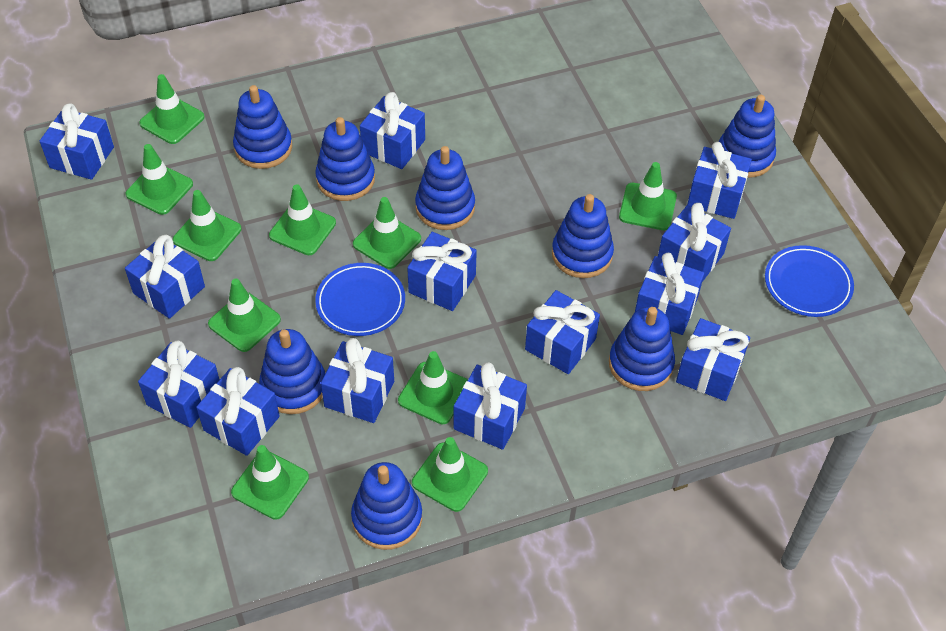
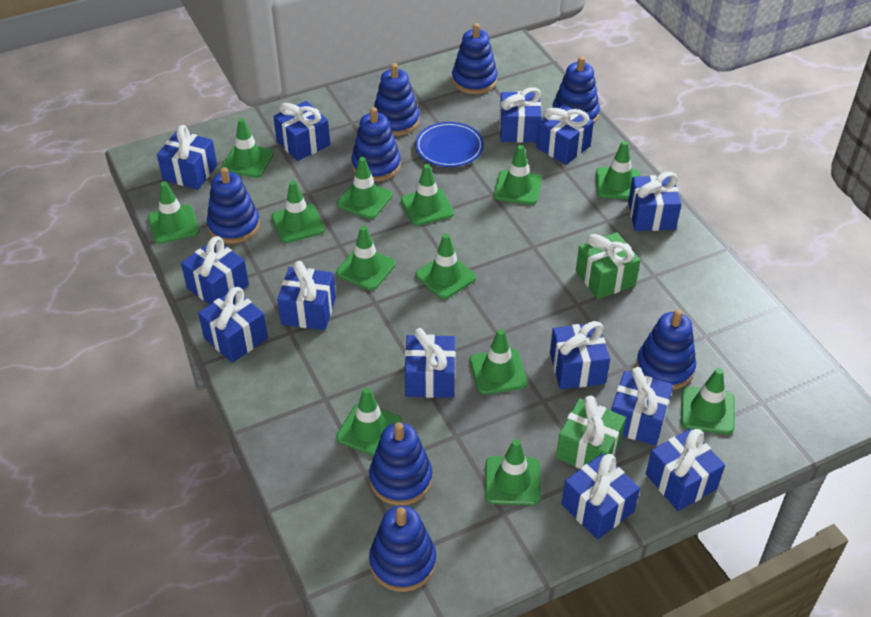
blue plate: [315,263,405,336] [765,245,854,317] = 2 -> [415,122,484,167] = 1
green gift: none = 0 -> [556,396,626,469] [576,232,640,299] = 2
green traffic cone: [126,144,193,215] [139,74,204,144] [173,190,241,261] [208,279,281,352] [231,445,309,520] [269,184,336,255] [353,197,421,269] [398,351,468,424] [412,437,488,512] [619,162,677,230] = 10 -> [148,182,199,244] [222,118,274,178] [272,181,325,243] [336,226,396,291] [336,387,402,456] [337,157,392,219] [401,164,454,226] [415,234,476,299] [470,329,528,395] [485,439,541,505] [494,145,542,205] [596,141,640,199] [681,368,735,434] = 13

